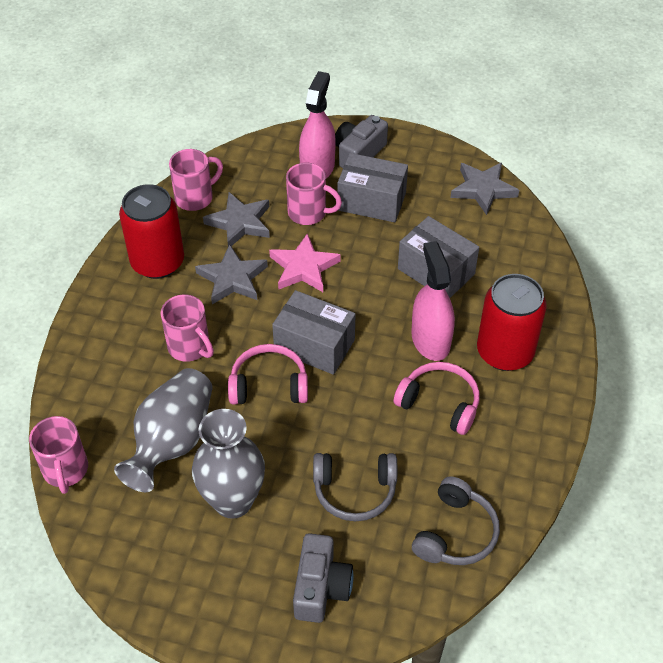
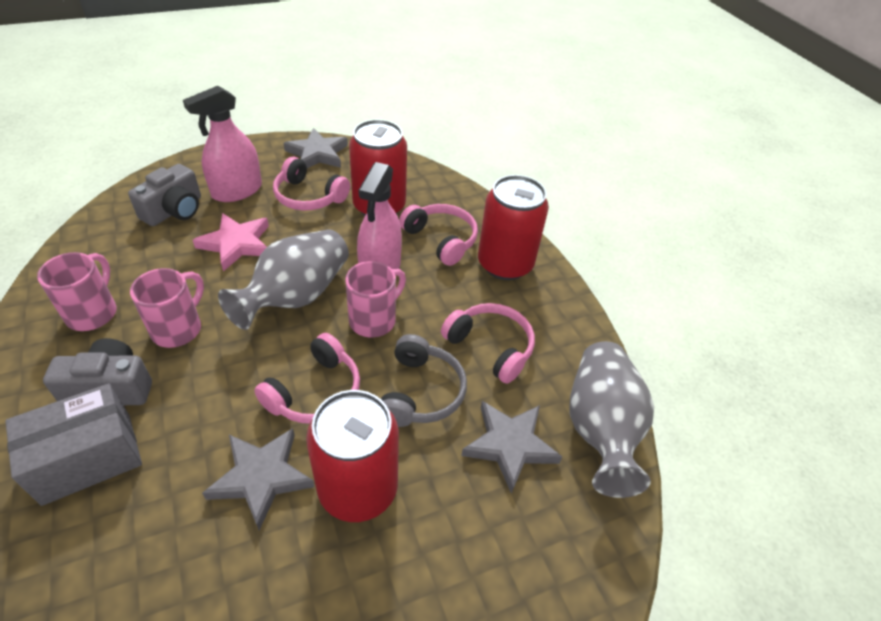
grey box: [272,290,356,375] [338,153,408,223] [398,216,479,298] = 3 -> [5,383,142,506] = 1
grey headphones: [313,453,397,521] [412,477,500,565] = 2 -> [381,334,467,427] = 1
pink headphones: [228,344,308,405] [394,362,480,435] = 2 -> [254,333,360,423] [273,157,350,211] [399,204,478,266] [441,303,535,384] = 4
pink mug: [29,416,88,494] [161,294,214,362] [169,149,223,211] [286,163,342,225] = 4 -> [37,252,116,331] [130,268,204,348] [345,261,406,338] = 3
red can: [119,184,184,279] [477,274,547,371] = 2 -> [306,390,399,522] [349,119,407,216] [478,175,549,280] = 3

